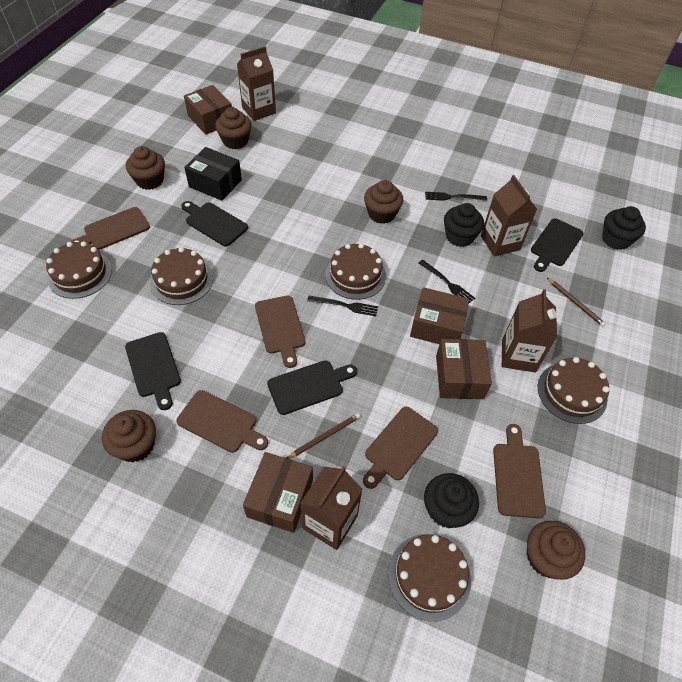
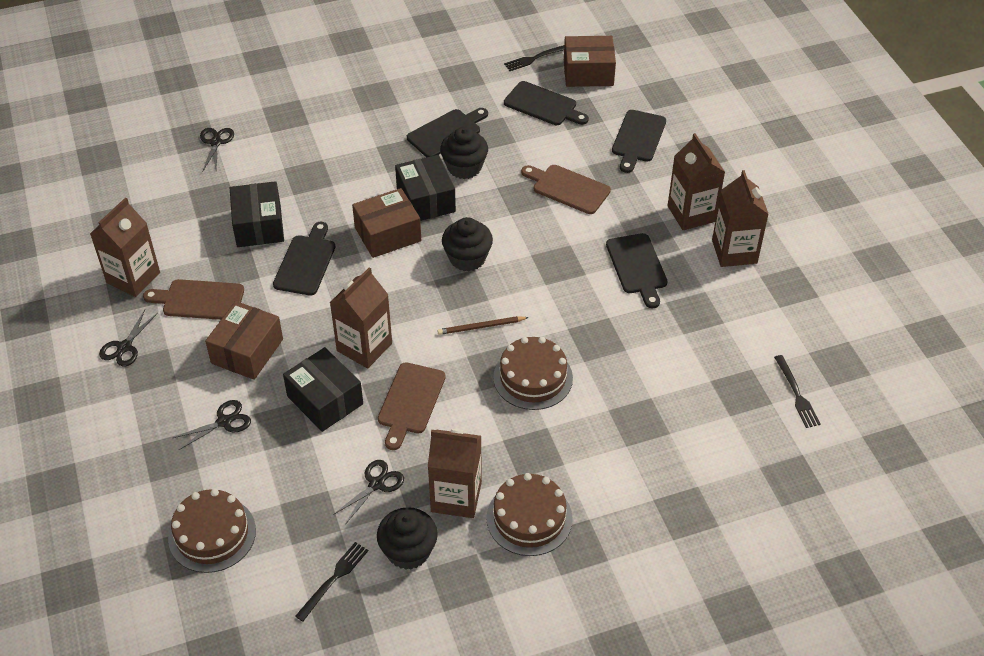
black box: [184,147,242,201] = 1 -> [230,181,284,247] [283,347,363,432] [395,155,456,221] = 3
black cutting board: [125,332,181,410] [181,201,248,246] [267,360,357,415] [531,218,584,272] = 4 -> [273,222,335,296] [407,108,488,157] [504,81,589,125] [606,233,668,308] [612,110,666,173] = 5
black scissors: none = 0 -> [99,310,158,367] [173,400,251,450] [200,128,234,172] [333,460,404,525] = 4
brown box: [184,85,232,135] [243,452,313,533] [410,287,470,344] [436,339,492,399] = 4 -> [205,301,283,380] [352,188,421,258] [564,36,616,87] = 3
brown cake: [46,241,112,299] [150,247,213,305] [325,243,386,300] [388,534,471,621] [538,357,609,424] = 5 -> [168,489,256,573] [486,473,573,556] [493,337,573,410] = 3
brown carton: [237,46,276,121] [300,466,363,550] [481,175,537,257] [502,289,557,372] = 4 -> [90,198,160,297] [330,267,392,368] [428,429,482,518] [668,133,725,230] [712,170,769,267] = 5
brown cupcake: [102,410,156,462] [126,146,165,190] [215,107,252,149] [364,180,403,224] [527,521,585,580] = 5 -> none = 0
brown cutting board: [71,207,150,250] [176,390,268,453] [255,296,305,368] [363,407,438,489] [493,424,546,518] = 5 -> [143,279,244,320] [378,362,446,450] [521,165,611,214] = 3
brown pencil: [287,413,360,459] [547,278,606,327] = 2 -> [438,316,529,335] = 1

